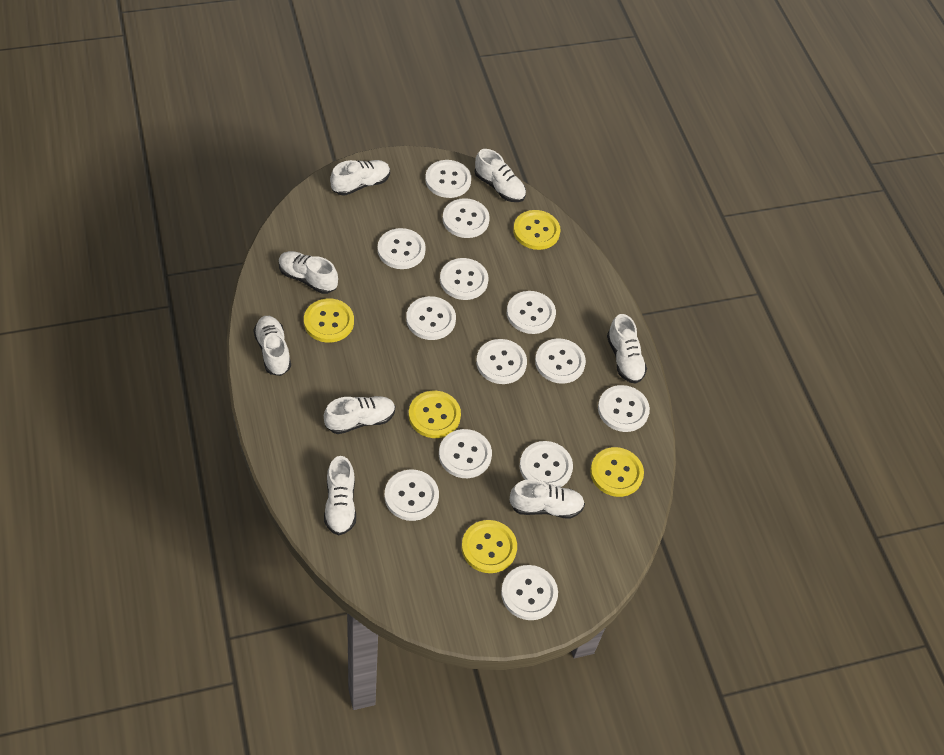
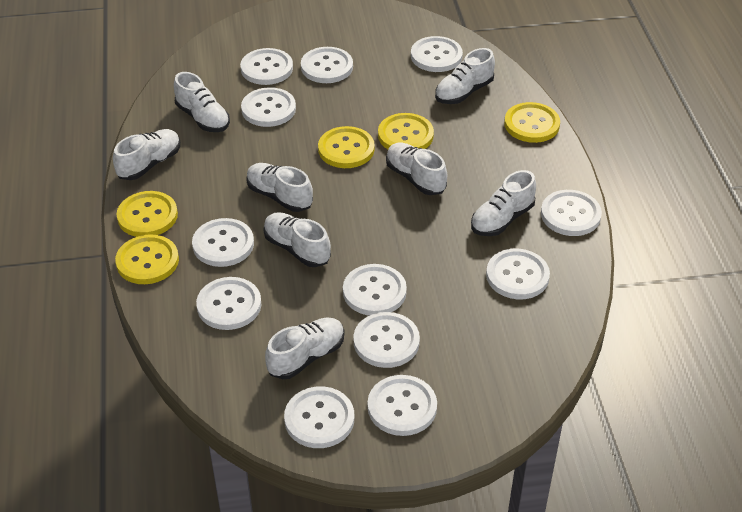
white button: [377,228,426,269] [384,469,439,521] [406,296,456,340] [425,160,471,198] [439,429,492,478] [440,258,488,300] [443,198,490,238] [476,339,527,384] [501,565,558,620] [507,291,556,334] [520,441,573,487] [535,338,586,384] [598,385,650,432] = 13 -> [192,218,254,267] [196,277,261,330] [240,48,293,85] [241,87,296,127] [284,386,354,448] [301,47,353,83] [343,264,407,316] [353,312,420,368] [368,375,437,436] [411,36,463,72] [486,249,550,299] [541,190,602,236] = 12

